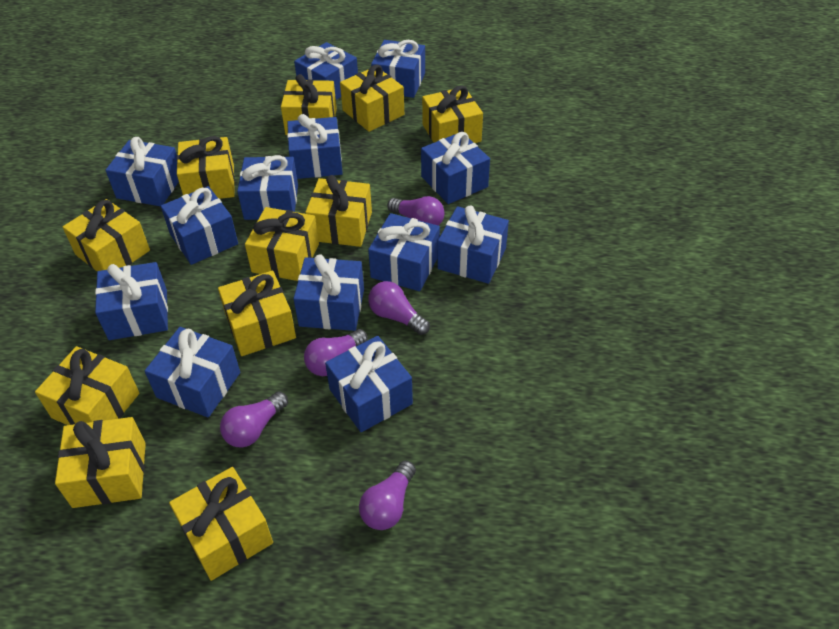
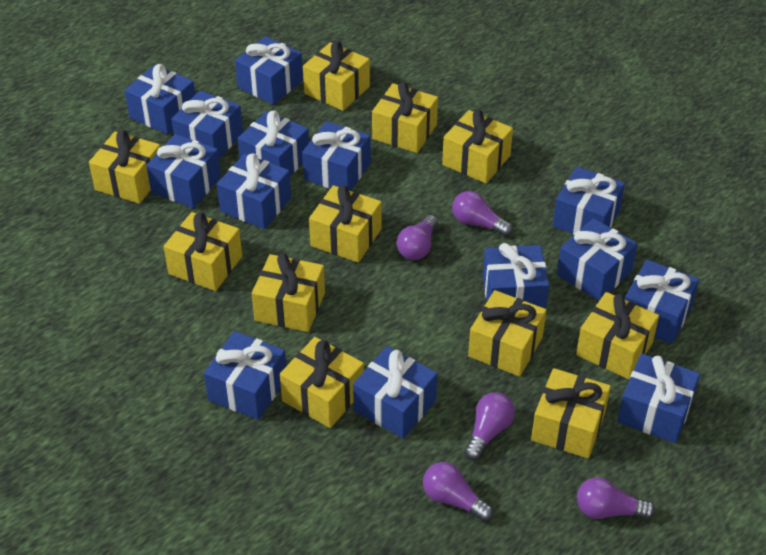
blue gift: [95,262,168,340] [105,137,179,207] [145,327,240,418] [161,186,238,265] [237,155,298,220] [287,114,343,179] [293,254,364,331] [294,42,358,100] [325,336,413,432] [368,213,440,291] [371,40,425,98] [421,132,490,204] [437,205,509,284] = 13 -> [125,64,195,135] [146,134,221,208] [171,91,243,159] [204,331,286,420] [217,153,291,229] [235,36,303,105] [238,111,309,176] [302,121,371,191] [353,346,437,439] [483,243,549,309] [553,167,625,235] [557,218,638,301] [617,353,700,443] [625,260,699,344] = 14

